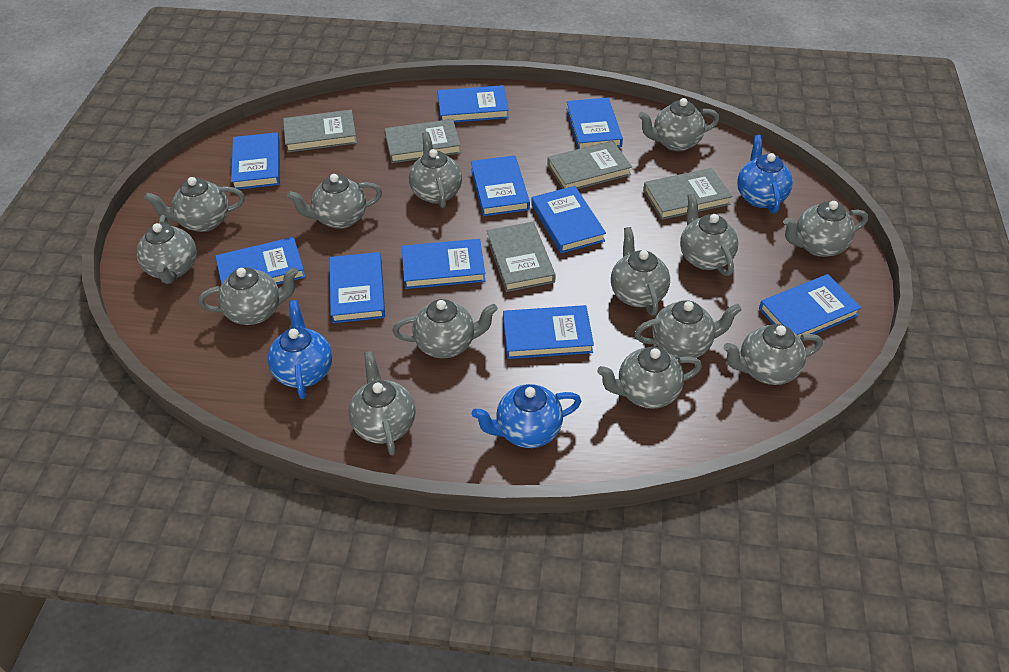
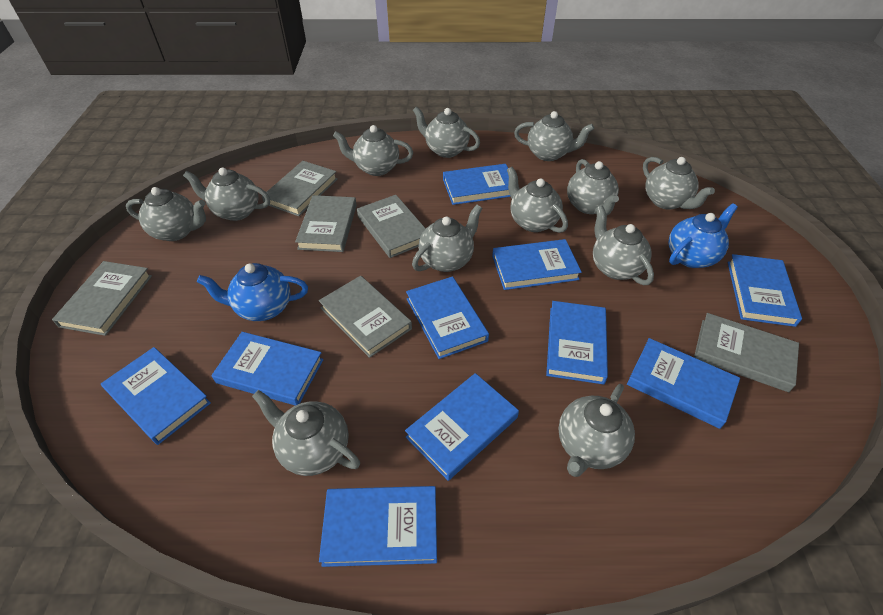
blue teapot: [268,300,332,399] [472,384,581,448] [737,135,793,213] = 3 -> [197,263,308,321] [669,203,738,268] = 2
grey book: [283,110,357,153] [385,119,461,163] [487,222,556,292] [547,141,632,189] [643,168,732,220] = 5 -> [52,261,152,336] [262,161,338,216] [295,195,357,252] [319,276,412,358] [357,195,426,258] [694,313,799,392] = 6
grey teapot: [136,215,197,284] [144,177,245,232] [198,267,298,325] [287,174,382,229] [348,351,415,456] [393,299,498,358] [409,132,462,208] [597,347,702,409] [611,227,670,316] [634,300,742,359] [638,98,719,151] [680,193,739,276] [724,324,823,385] [783,201,868,257] = 14 -> [126,187,206,241] [183,167,270,221] [252,390,360,476] [333,125,413,176] [412,205,482,272] [413,106,480,158] [507,167,568,233] [514,111,594,161] [559,384,635,477] [567,159,619,215] [593,206,654,285] [643,157,715,210] = 12

